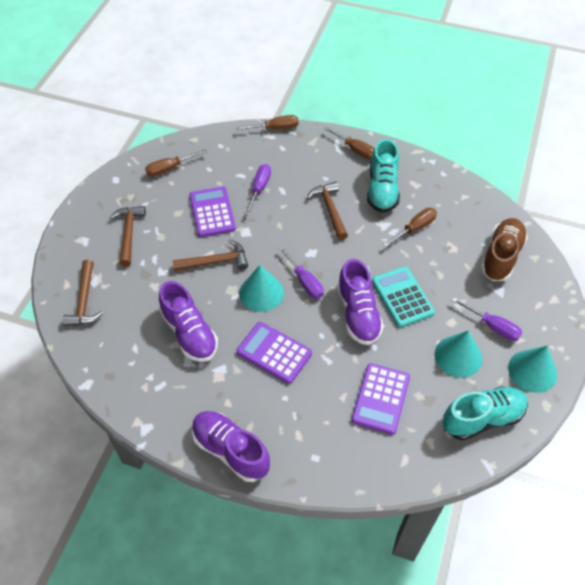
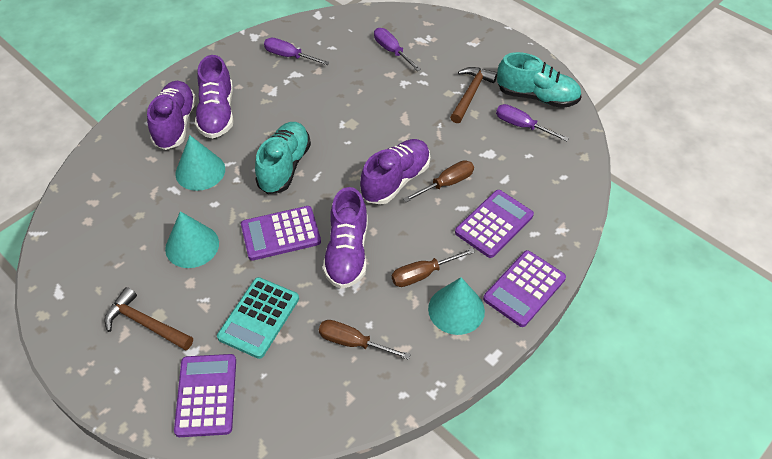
brown hammer: [62,260,103,327] [109,206,146,267] [173,239,248,271] [307,182,348,240] = 4 -> [104,287,193,350] [450,67,497,123] = 2
brown screwdriver: [145,149,207,177] [237,115,299,130] [323,126,375,160] [383,208,437,247] = 4 -> [319,320,411,360] [392,248,475,287] [403,160,474,202] = 3
brown shoe: [481,218,528,281] = 1 -> none = 0
purple calculator: [189,187,236,237] [237,322,312,384] [352,363,410,435] = 3 -> [174,354,236,437] [241,206,321,261] [455,190,534,258] [483,250,566,327] = 4
purple shoe: [159,281,218,362] [192,411,270,482] [337,259,384,345] = 3 -> [147,81,196,150] [195,55,234,139] [323,187,368,289] [360,139,430,205] = 4

